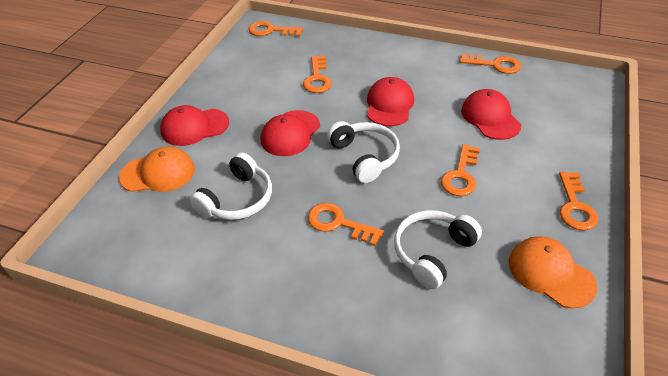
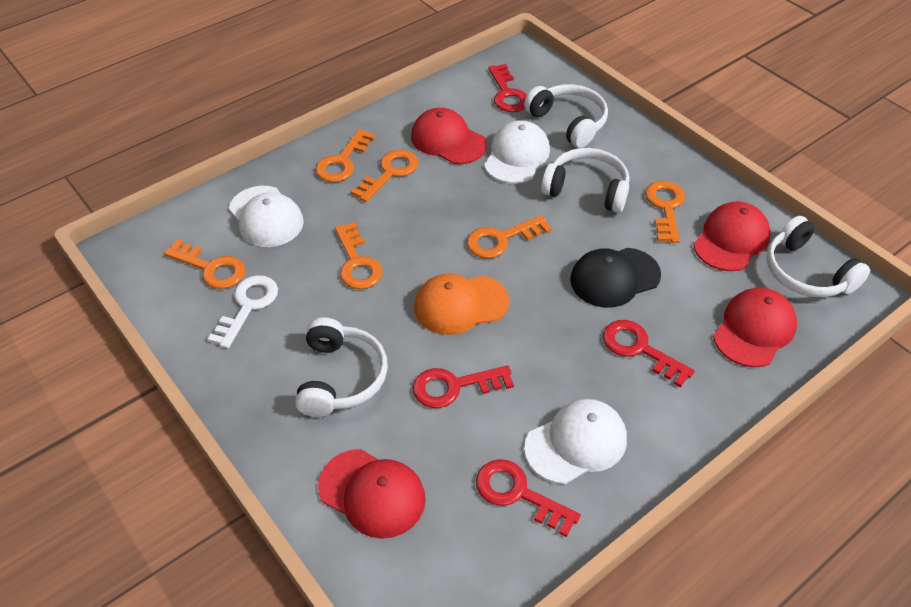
black cap: none = 0 -> [570,248,661,308] = 1
orange cap: [119,147,195,192] [509,236,598,309] = 2 -> [414,273,509,335] = 1
red key: none = 0 -> [413,365,514,408] [476,459,581,537] [488,64,527,112] [603,320,695,388] = 4
white cap: none = 0 -> [229,186,304,247] [484,120,550,184] [524,399,627,484] = 3
white headphones: [189,152,272,220] [327,121,400,183] [394,210,482,289] = 3 -> [295,317,388,417] [524,84,608,148] [541,148,629,213] [766,216,870,297] = 4
white key: none = 0 -> [207,275,278,349] = 1

